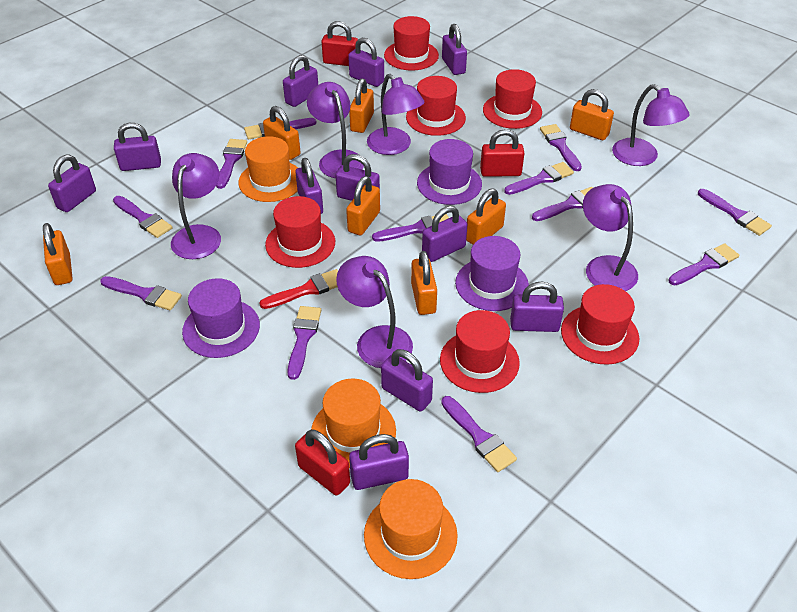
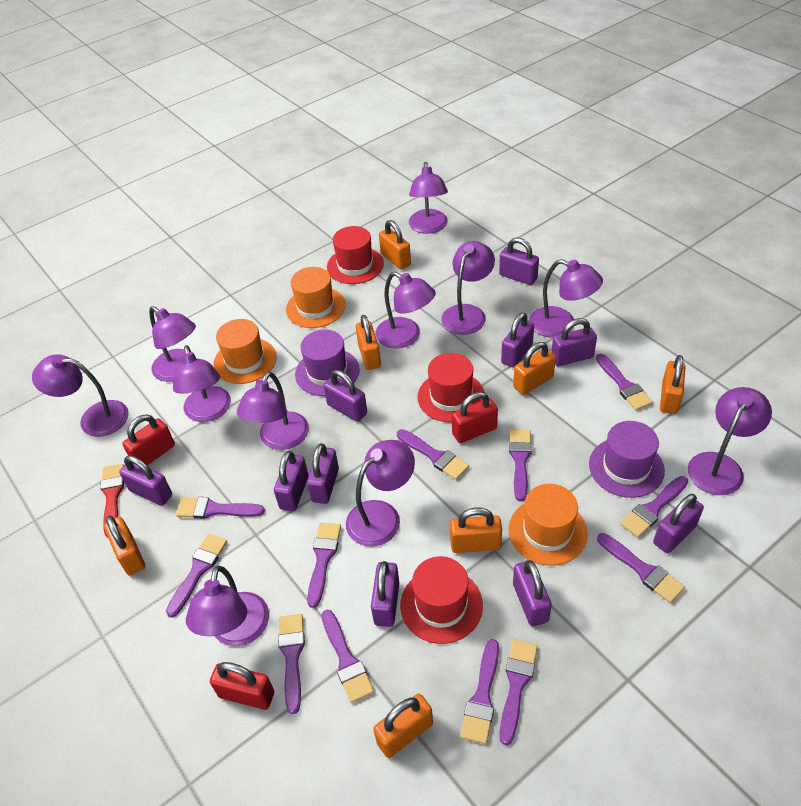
purple hat: [182,278,260,358] [417,139,482,205] [455,236,529,311] = 3 -> [295,329,360,396] [589,421,665,498] = 2
purple lamp: [171,153,221,259] [307,82,364,178] [336,256,413,368] [367,74,425,155] [583,184,638,291] [612,84,690,166] = 6 -> [32,354,129,437] [149,306,196,382] [173,345,231,422] [186,566,269,646] [237,371,309,450] [346,440,415,547] [376,272,436,349] [409,162,448,234] [441,241,495,335] [529,259,603,337] [688,387,772,495] = 11
purple padlock: [48,155,96,212] [114,123,161,171] [283,55,318,107] [295,158,323,214] [335,154,380,201] [348,38,384,87] [349,434,409,490] [381,349,433,411] [422,206,467,262] [442,24,467,75] [510,282,564,332] = 11 -> [119,455,172,506] [274,451,308,511] [307,443,339,504] [323,370,367,422] [371,561,399,627] [499,238,539,285] [501,312,534,368] [513,560,552,626] [551,318,597,366] [653,494,704,553] = 10
red hat: [265,196,335,268] [384,16,439,71] [406,76,466,136] [440,310,520,393] [483,69,542,129] [561,284,639,365] = 6 -> [327,226,384,284] [400,556,483,644] [417,353,484,423] = 3

